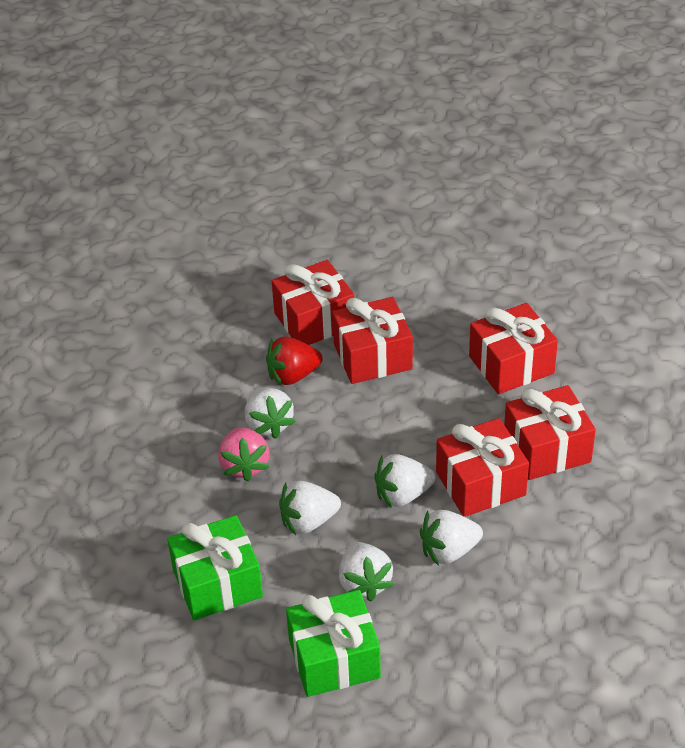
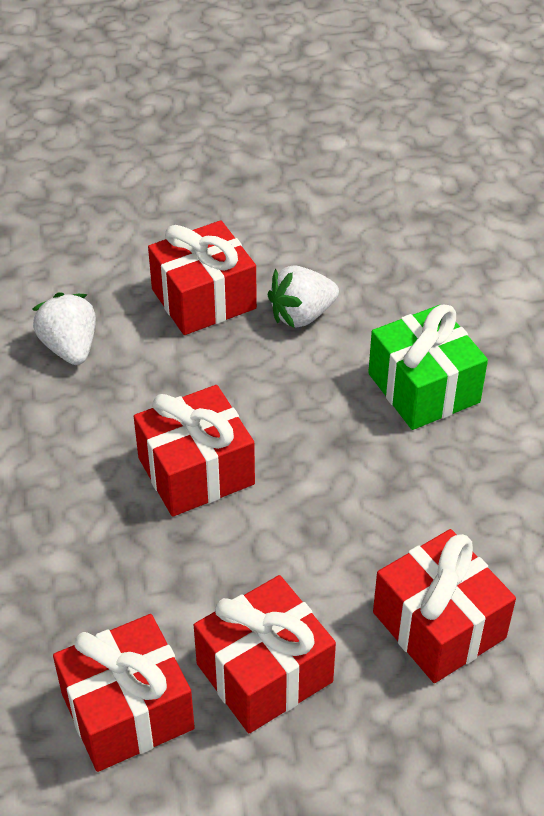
green gift: [167,515,263,620] [286,590,381,697] = 2 -> [368,305,488,430] = 1
pink strawberry: [218,427,270,481] = 1 -> none = 0
red strawberry: [266,336,323,385] = 1 -> none = 0
white strawberry: [245,387,296,439] [279,481,341,535] [339,542,394,602] [374,454,435,508] [420,510,483,566] = 5 -> [32,292,96,365] [267,265,339,328] = 2

